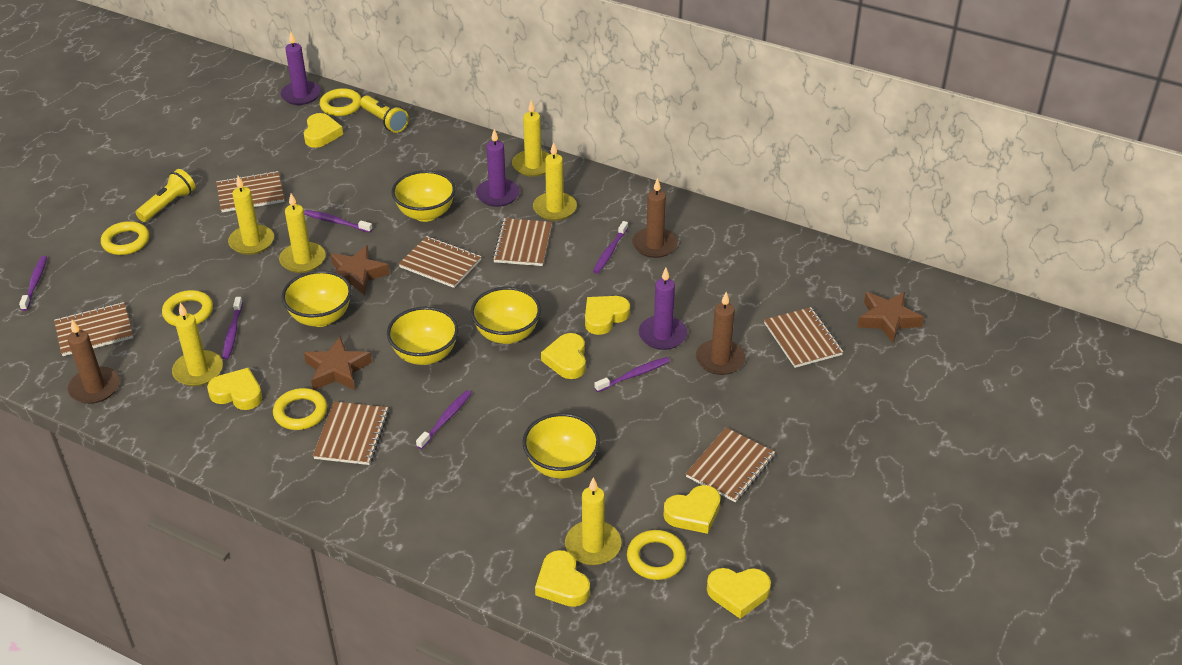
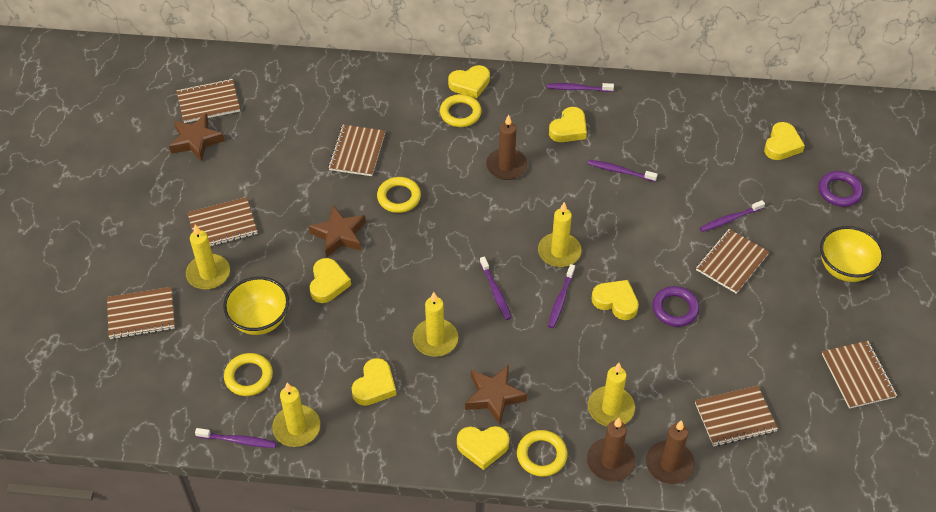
purple candle: [280,31,321,105] [476,129,520,207] [639,268,687,350] = 3 -> none = 0
purple ring: none = 0 -> [652,286,700,327] [819,171,863,207] = 2
yellow bowl: [282,270,352,327] [387,307,458,365] [392,170,456,222] [470,287,541,344] [522,413,600,478] = 5 -> [223,277,289,335] [820,226,885,282] = 2
yellow candle: [172,303,223,386] [228,176,274,255] [279,193,326,273] [512,100,550,177] [533,142,577,221] [565,477,621,565] = 6 -> [186,225,230,290] [272,383,320,447] [413,292,458,357] [538,202,582,267] [588,363,635,426] = 5
yellow flashlight: [136,169,196,222] [360,95,409,133] = 2 -> none = 0
yellow ring: [101,221,149,255] [162,290,213,326] [273,388,327,430] [319,88,361,116] [627,530,686,580] = 5 -> [224,353,273,396] [377,177,421,213] [440,94,482,127] [517,430,568,477] = 4

